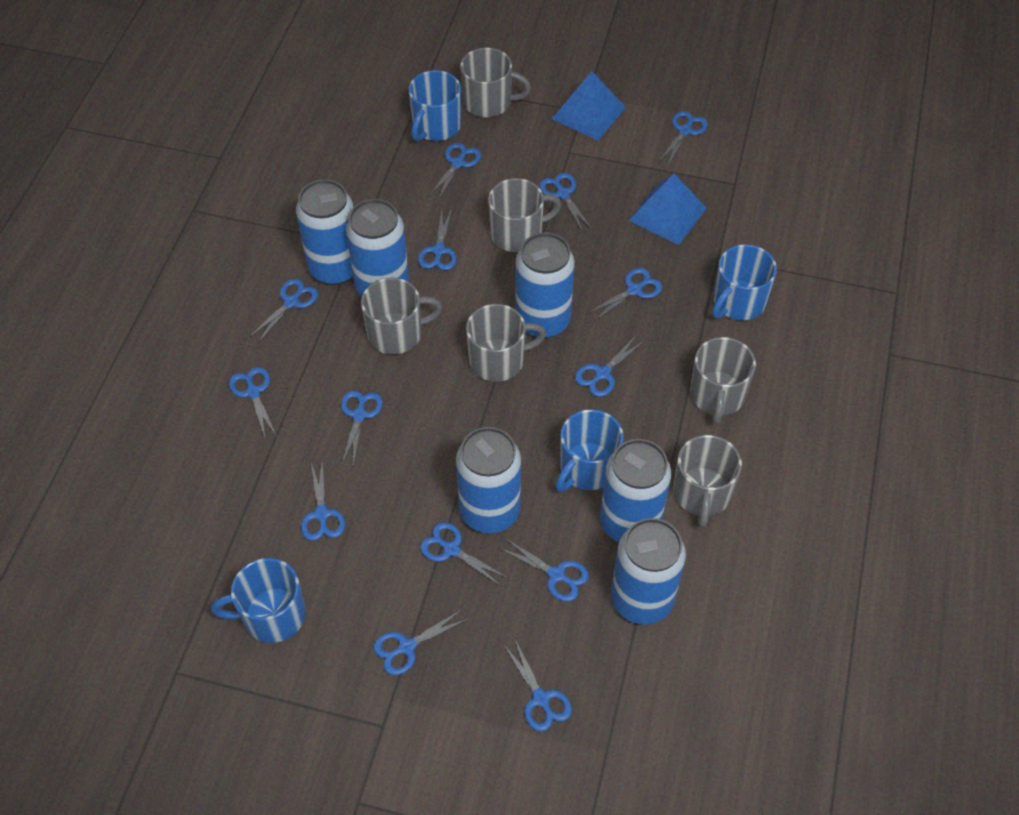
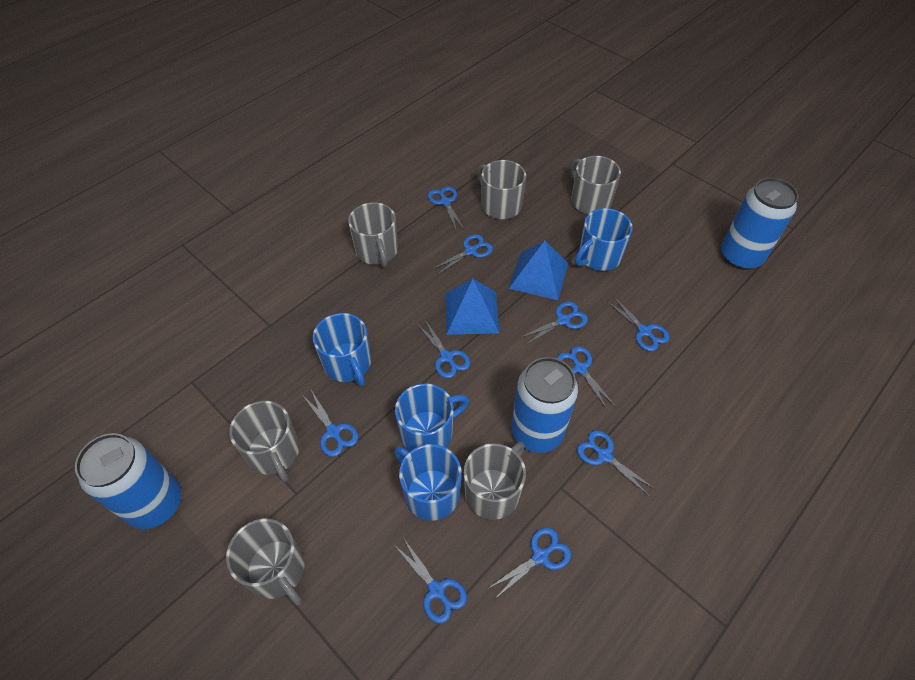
blue can: [296,179,354,285] [346,199,409,297] [456,427,521,533] [515,232,575,338] [600,439,671,542] [611,518,686,625] = 6 -> [75,433,181,529] [511,357,578,453] [721,178,798,270] = 3
blue scissors: [229,367,277,437] [250,279,318,343] [301,461,345,541] [341,390,383,466] [373,610,468,675] [418,208,456,270] [420,522,508,586] [429,143,481,200] [499,538,589,602] [503,638,572,732] [540,173,592,232] [575,335,644,397] [588,268,662,321] [659,111,708,165] = 14 -> [303,390,359,457] [394,539,467,624] [417,320,470,379] [428,186,464,231] [432,234,493,275] [487,527,571,600] [520,301,588,345] [557,346,616,411] [577,430,656,497] [607,296,670,351] = 10

